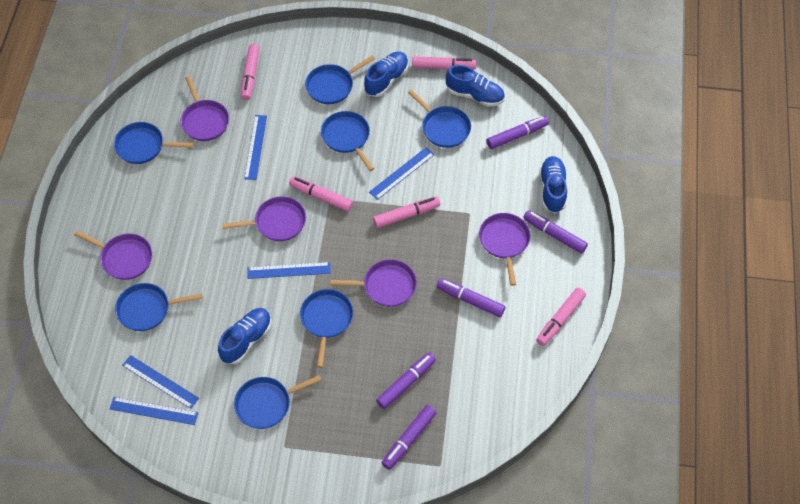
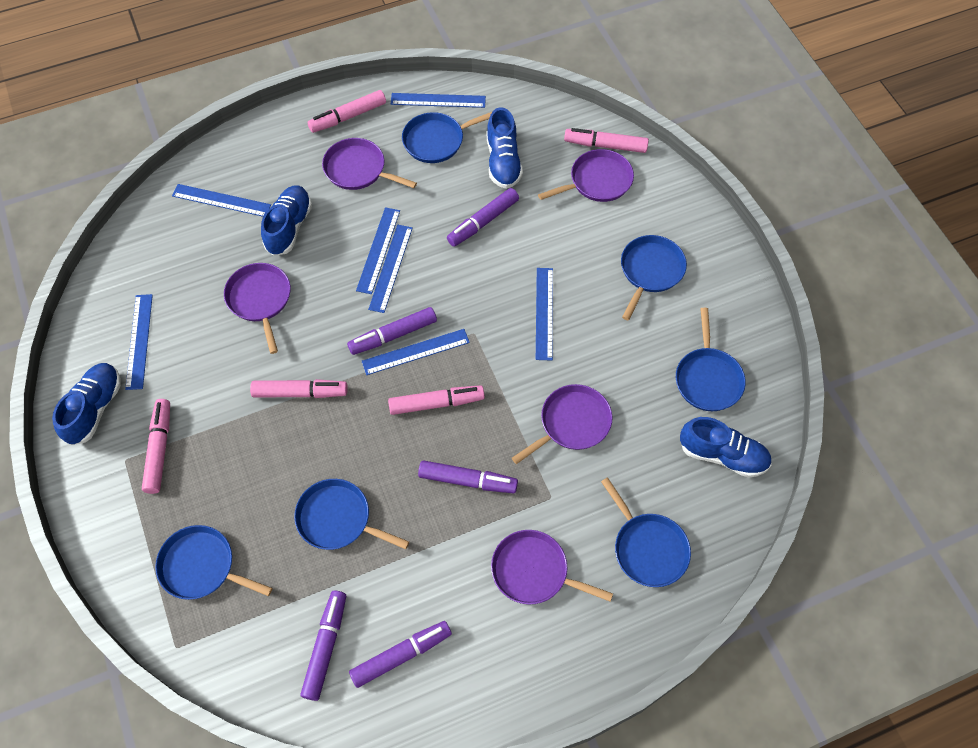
blue pan: [114,122,194,164] [115,283,202,331] [234,375,321,429] [300,289,353,368] [305,55,375,104] [321,111,374,171] [408,89,471,148] = 7 -> [155,525,272,600] [294,479,409,550] [402,111,493,163] [601,477,691,587] [621,235,687,320] [676,308,746,411] = 6
blue ruler: [110,397,198,425] [122,355,199,409] [244,115,267,180] [247,262,331,279] [369,147,435,200] = 5 -> [125,294,153,390] [172,184,271,217] [356,207,400,294] [362,329,470,375] [368,225,413,313] [391,93,486,108] [536,268,553,360] = 7

